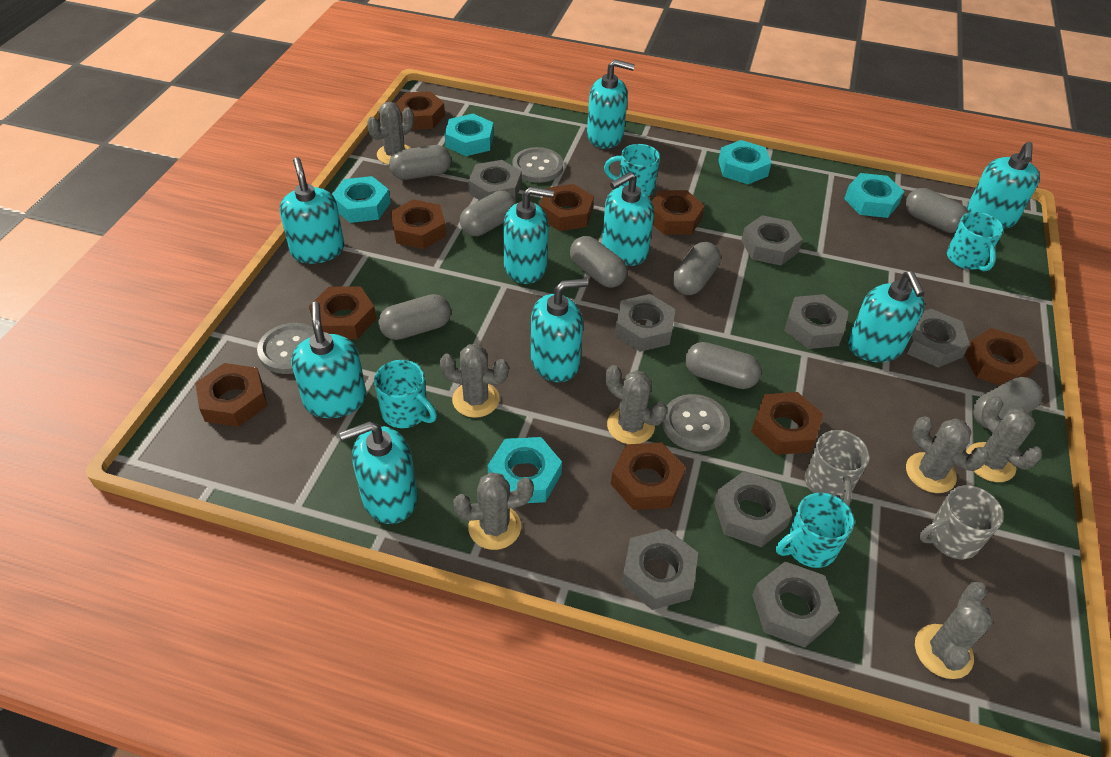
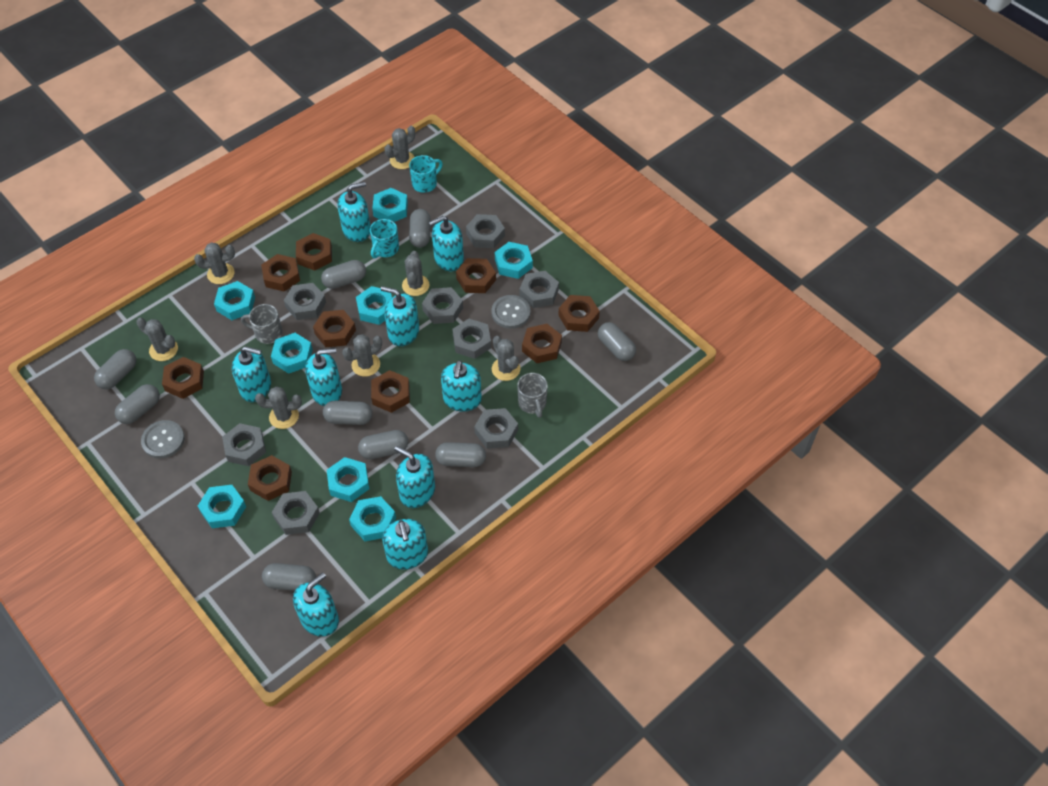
grey button: [257,323,314,374] [512,147,563,183] [662,394,730,452] = 3 -> [141,420,185,459] [491,295,530,329] = 2
grey capsule: [378,294,451,340] [389,145,451,180] [460,190,517,236] [570,236,627,288] [673,242,721,295] [685,342,761,389] [905,188,969,233] [973,377,1042,429] = 8 -> [94,349,136,389] [115,384,160,424] [262,563,316,591] [321,260,366,289] [323,401,372,425] [358,430,408,459] [409,209,431,248] [435,442,486,467] [598,322,636,361] = 9
turquoise mug: [374,360,437,428] [604,144,660,196] [776,493,855,568] [947,212,1004,271] = 4 -> [370,219,399,258] [409,155,443,193] = 2
turquoise nut: [332,176,390,223] [445,114,494,156] [488,437,562,503] [718,140,771,184] [844,173,904,218] = 5 -> [198,485,246,528] [214,281,255,320] [271,333,313,374] [327,457,369,502] [349,496,396,541] [356,286,392,325] [372,188,408,222] [495,242,533,279] = 8

